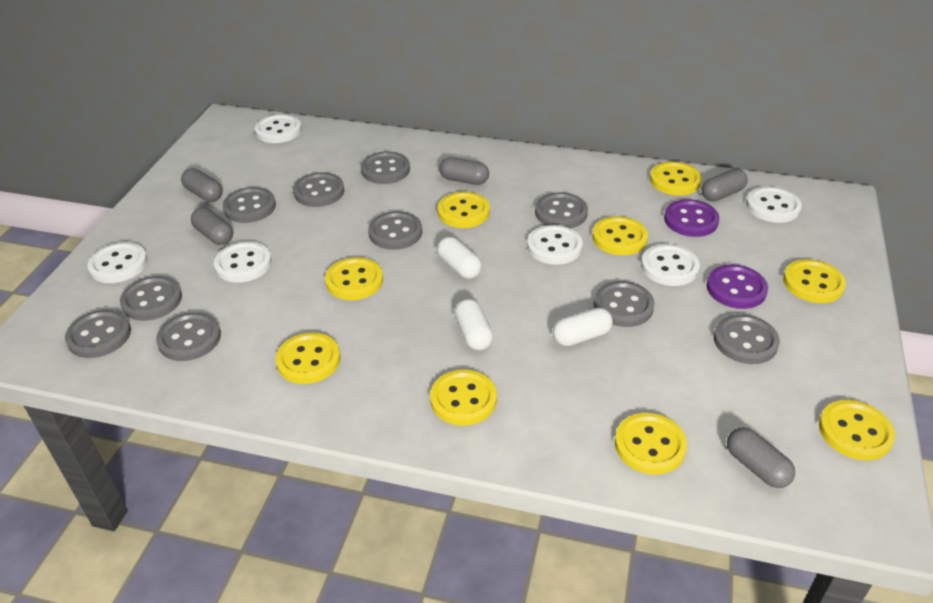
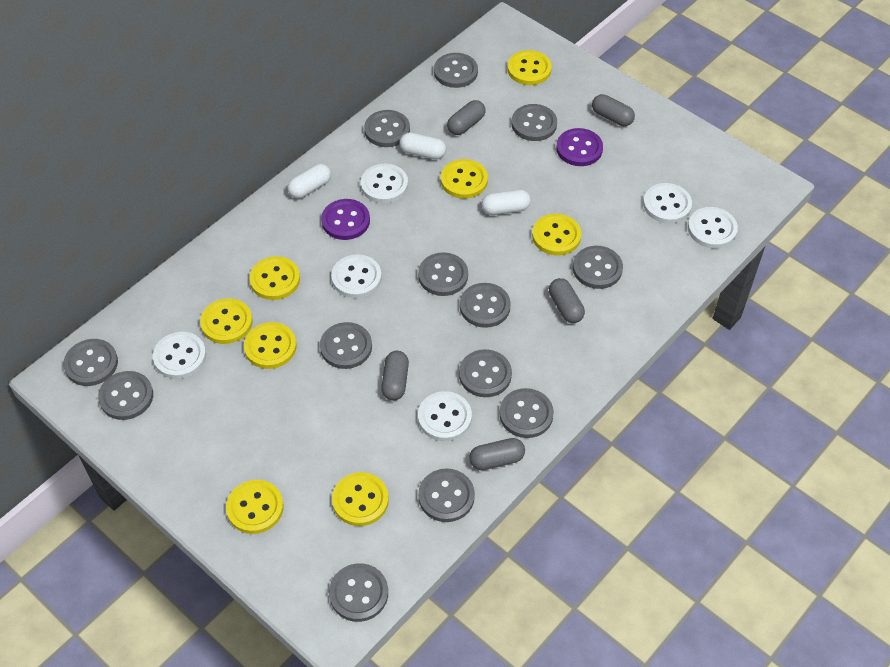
grey button: [65,310,131,358] [120,276,182,321] [156,312,221,361] [223,187,276,223] [293,173,344,207] [361,152,410,184] [368,211,422,250] [535,192,588,228] [594,281,655,327] [714,314,780,364] = 10 -> [63,339,118,386] [98,371,153,420] [320,322,372,369] [329,563,388,622] [364,110,410,147] [418,252,468,296] [418,468,475,522] [434,53,478,88] [459,349,512,397] [460,283,511,328] [499,388,554,438] [511,104,557,141] [573,246,623,289] = 13
yellow button: [276,333,340,384] [325,257,383,300] [430,369,497,426] [438,192,490,228] [592,216,648,255] [615,413,687,474] [650,162,702,195] [783,259,846,303] [819,400,895,460] = 9 -> [200,298,253,344] [226,480,284,534] [244,322,296,369] [249,256,300,300] [332,472,389,526] [441,159,488,198] [507,50,552,85] [532,214,581,256] = 8

